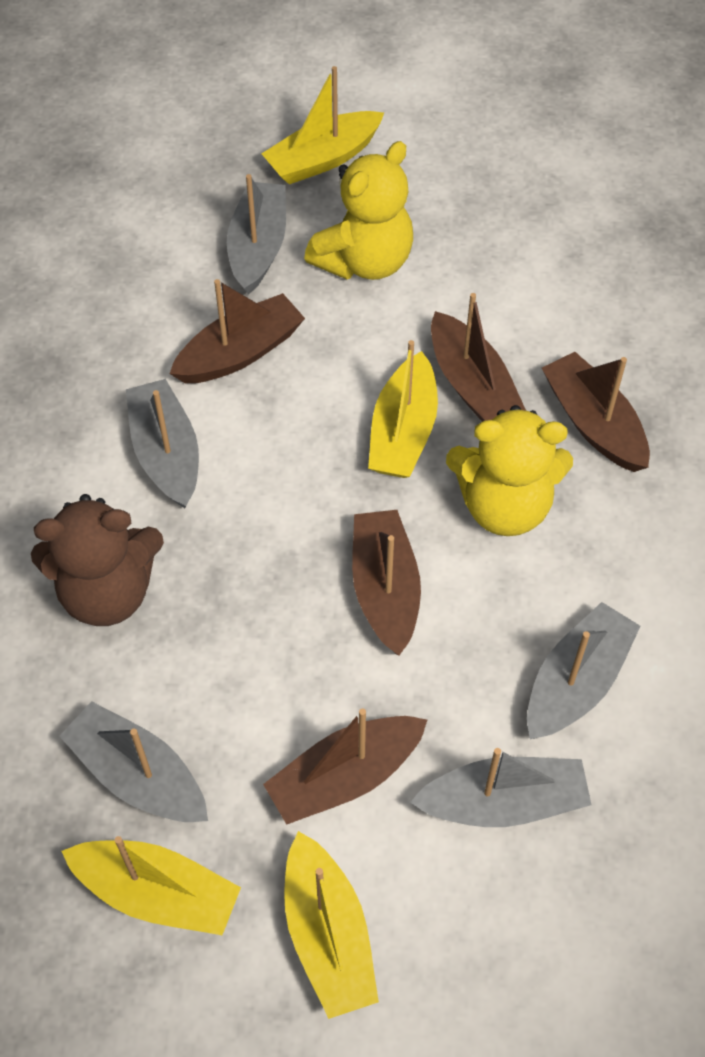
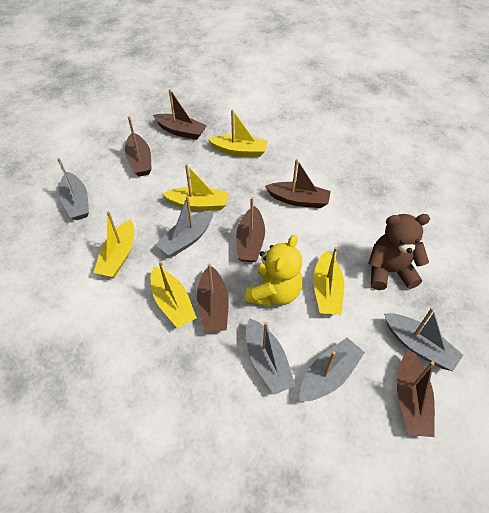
brown boat: [169,279,305,383] [263,708,427,825] [352,510,421,656] [431,293,526,422] [542,352,650,472] = 5 -> [125,116,152,177] [153,89,207,140] [197,263,229,332] [236,197,265,262] [265,159,331,208] [397,349,435,437] = 6
yellow boat: [62,836,241,935] [261,66,384,184] [284,831,379,1019] [368,340,438,478] = 4 -> [93,211,134,278] [151,261,197,328] [163,164,229,211] [208,109,267,157] [313,247,344,314] = 5
yellow teddy bear: [304,141,413,280] [446,405,573,536] = 2 -> [245,235,302,307] = 1

